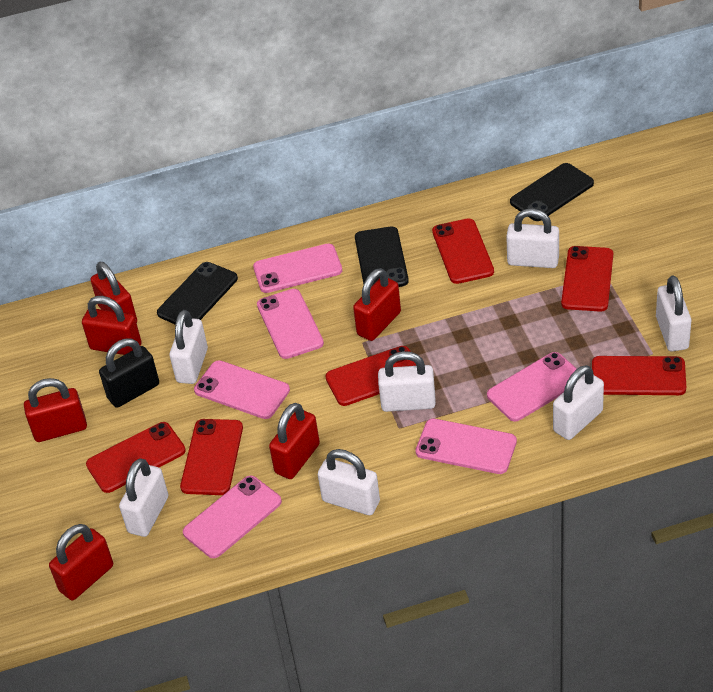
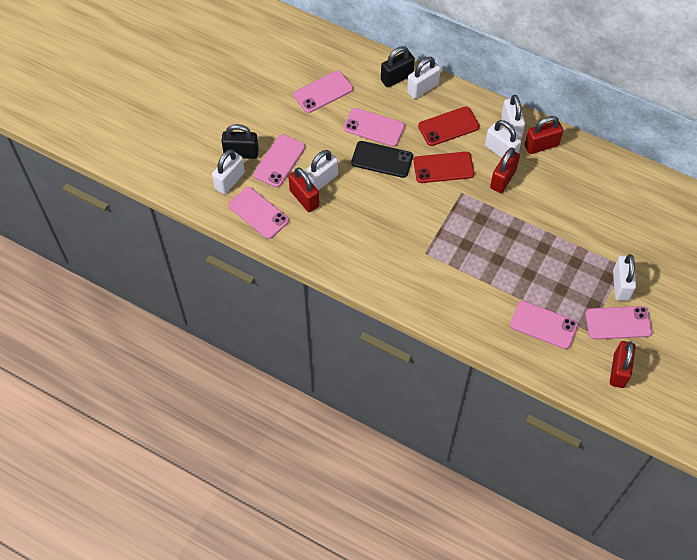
black padlock: [99,339,159,408] = 1 -> [221,124,259,159] [381,46,415,88] = 2
black phone: [157,262,238,325] [355,227,409,287] [510,163,594,221] = 3 -> [351,141,413,178] = 1
red padlock: [24,378,87,442] [49,524,113,600] [82,296,142,355] [90,262,137,323] [269,403,320,479] [353,268,401,341] = 6 -> [288,167,319,212] [490,148,520,193] [524,116,563,154] [610,341,636,388] = 4
red phone: [86,422,186,493] [180,419,243,495] [325,346,416,406] [432,218,494,284] [561,246,613,311] [592,356,686,395] = 6 -> [413,152,474,183] [418,106,480,146] = 2
white padlock: [119,458,168,537] [169,310,208,384] [318,449,380,515] [378,351,436,412] [506,208,559,268] [553,365,604,440] [656,275,691,352] = 7 -> [212,149,245,194] [305,150,338,191] [407,57,441,99] [485,120,521,158] [501,95,525,140] [613,254,636,301] = 6

